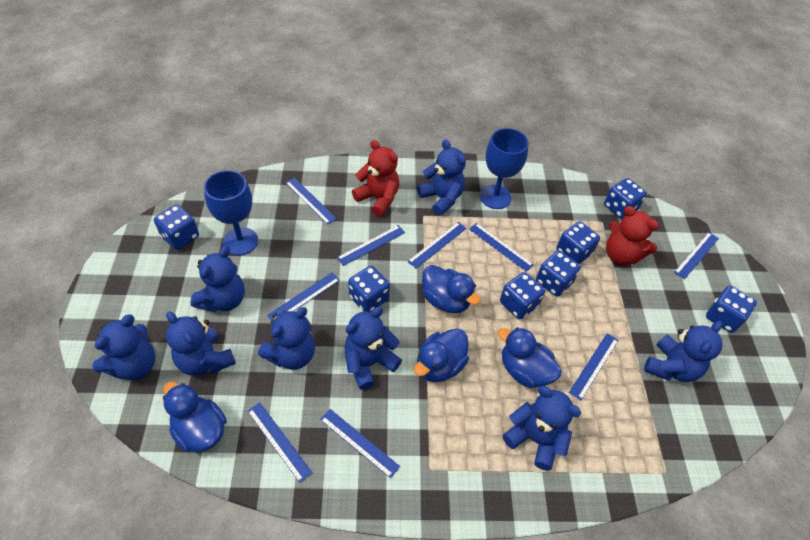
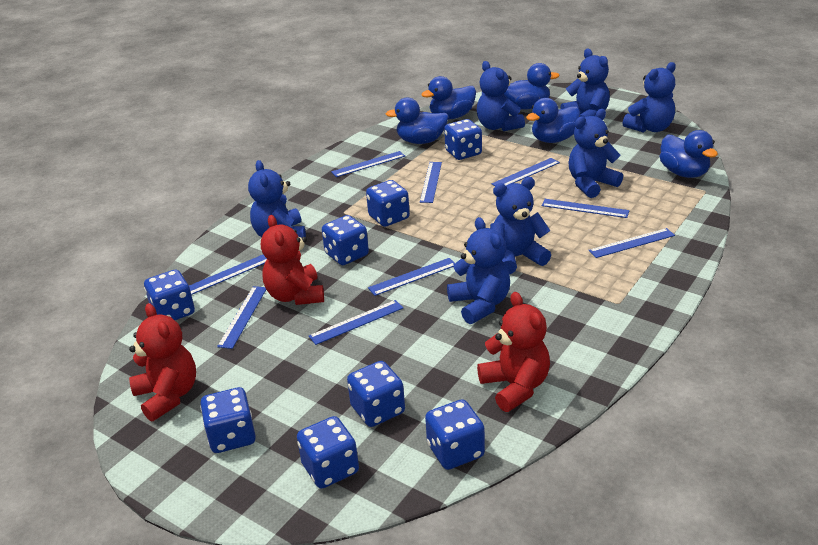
blue dice: [154,205,199,250] [348,266,390,312] [500,272,545,319] [536,250,581,297] [556,221,600,264] [604,178,647,219] [706,285,757,333] = 7 -> [144,270,195,320] [200,387,256,453] [297,416,359,489] [322,215,369,265] [347,361,405,427] [366,180,410,227] [425,399,485,470] [444,119,482,160] = 8
blue duck: [163,381,227,452] [414,328,469,382] [422,265,481,313] [498,327,562,388] = 4 -> [386,98,449,144] [421,76,476,119] [503,63,559,110] [526,98,580,143] [660,130,718,178] = 5
blue goblet: [204,170,258,255] [480,128,529,209] = 2 -> none = 0
blue teddy bear: [92,314,156,380] [166,312,236,376] [190,246,245,312] [258,307,315,370] [344,307,402,390] [417,139,466,216] [503,386,581,471] [644,321,722,382] = 8 -> [248,160,306,238] [447,217,510,324] [477,61,525,131] [490,177,551,274] [560,49,610,117] [568,109,623,198] [622,62,676,133] = 7
red teddy bear: [352,140,400,217] [606,206,659,265] = 2 -> [129,303,196,422] [261,215,324,305] [477,292,550,412] = 3

